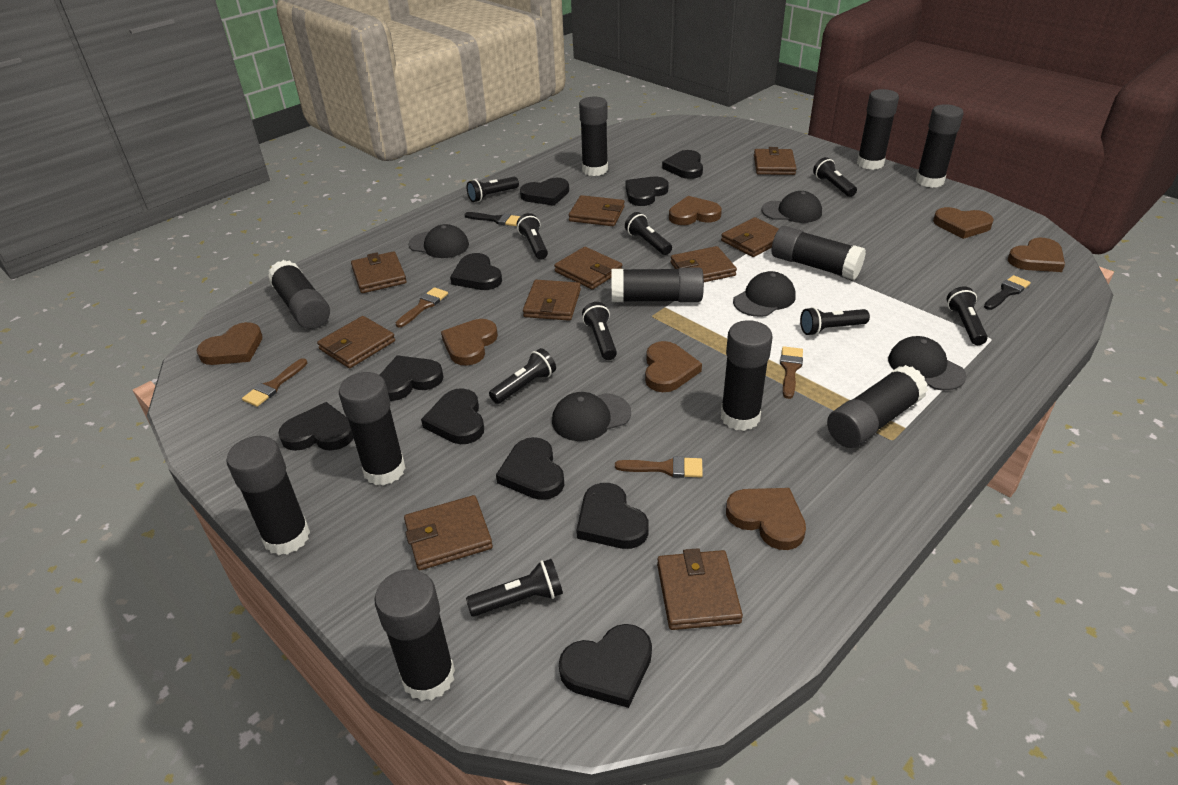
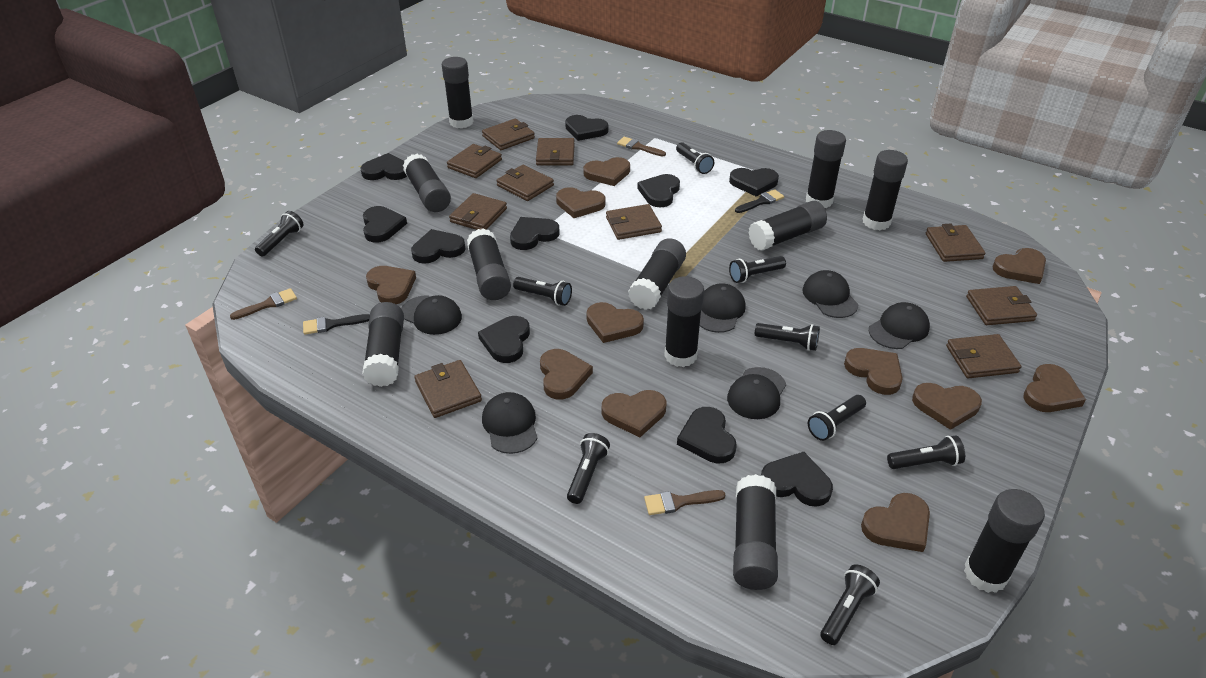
black cap: [409,224,469,258] [552,392,631,441] [733,271,795,317] [761,191,822,223] [888,336,966,390] = 5 -> [401,295,462,335] [482,392,537,454] [700,283,746,333] [727,367,786,419] [802,270,859,318] [869,302,930,349] = 6
brown brush: [242,358,308,407] [396,287,448,328] [615,456,703,478] [780,346,803,399] = 4 -> [230,288,297,320] [617,137,666,157] [644,490,726,515] = 3
brown heart: [197,322,263,365] [441,319,498,366] [645,341,702,392] [669,196,722,225] [726,488,806,550] [933,207,994,239] [1008,238,1065,272] = 7 -> [366,266,416,304] [540,349,593,399] [556,187,605,218] [583,157,630,186] [587,302,644,343] [602,390,666,437] [844,348,903,395] [861,493,930,552] [912,383,982,430] [992,248,1046,284] [1023,364,1086,412] = 11

